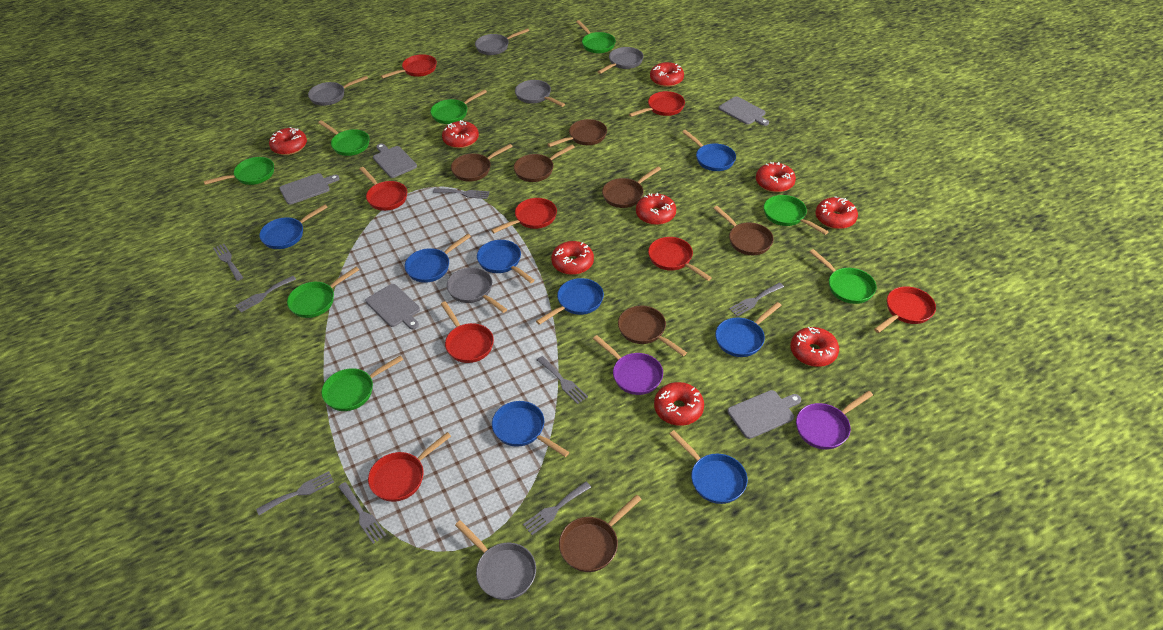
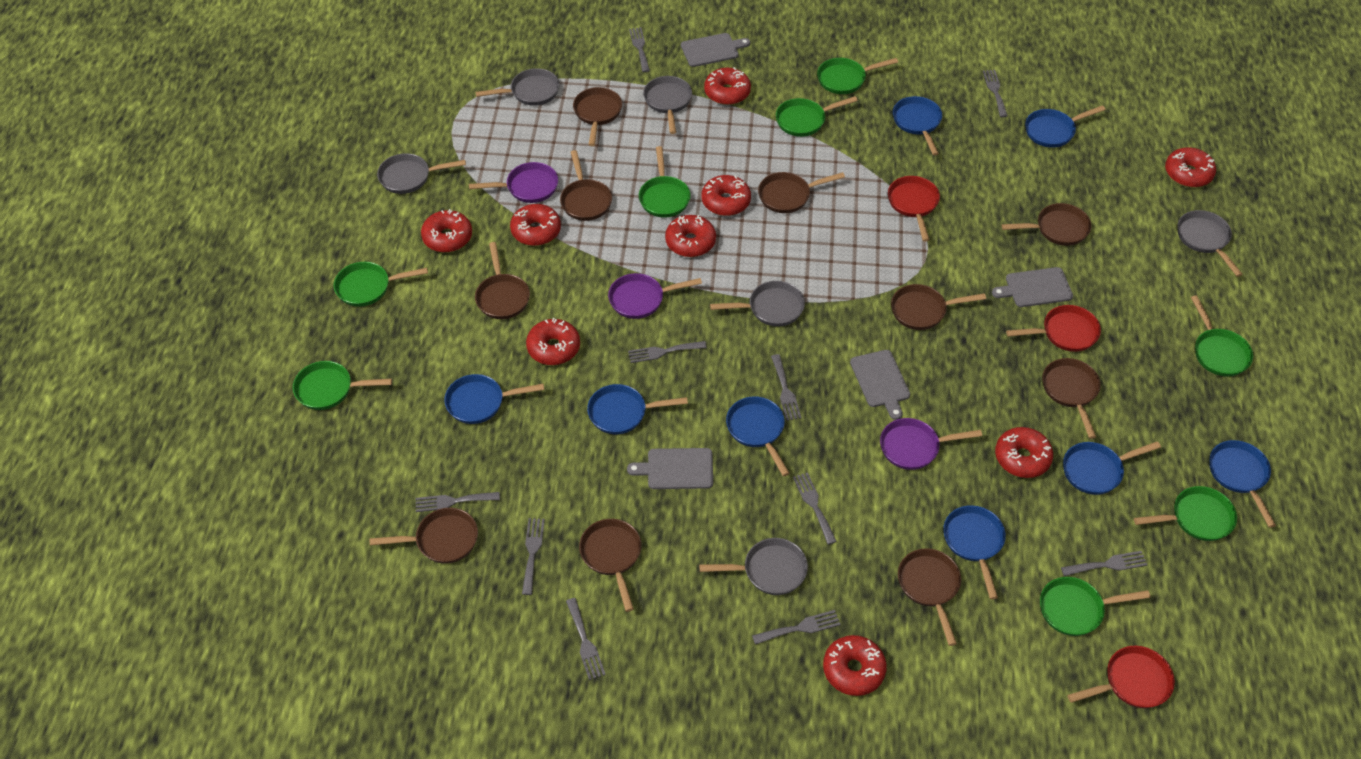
brown pan: [451,144,513,182] [514,145,575,182] [547,119,607,147] [559,495,641,572] [602,166,661,208] [618,306,687,356] [713,206,774,255] = 7 -> [370,508,478,564] [475,242,530,319] [560,150,612,221] [573,87,622,146] [579,519,641,612] [758,172,845,213] [891,284,986,330] [898,548,961,646] [1002,203,1091,246] [1043,358,1101,439] = 10
grey cutting board: [279,173,340,205] [365,284,420,329] [373,143,417,178] [719,96,769,126] [727,390,801,439] = 5 -> [627,448,713,489] [681,33,750,67] [850,350,910,420] [992,267,1073,307] = 4
grey fork: [213,244,243,281] [235,276,296,312] [256,471,334,515] [338,482,386,544] [433,188,490,199] [523,482,591,535] [537,356,588,404] [729,283,784,316] = 8 -> [416,492,500,512] [522,518,545,595] [566,598,606,680] [628,341,707,363] [629,27,650,72] [752,610,841,645] [771,354,802,421] [793,472,837,545] [983,70,1007,117] [1061,551,1147,576] = 10
purple pan: [593,335,663,395] [796,391,873,450] = 2 -> [469,162,558,203] [608,273,702,319] [880,418,982,470] = 3
red pan: [359,167,407,211] [368,432,451,502] [381,54,437,78] [441,301,494,363] [491,198,557,233] [629,91,685,117] [648,237,712,281] [874,286,936,333] = 8 -> [888,176,940,242] [1006,305,1101,352] [1067,646,1175,708] = 3

